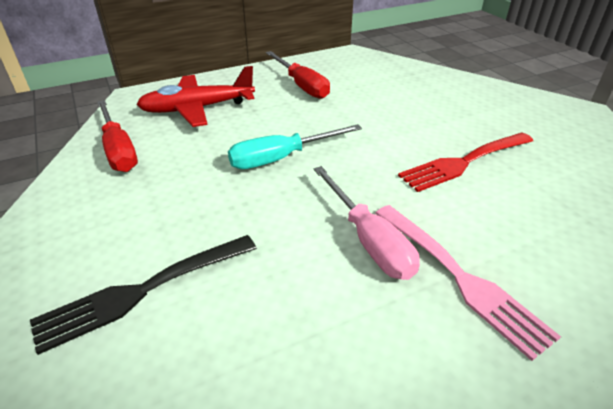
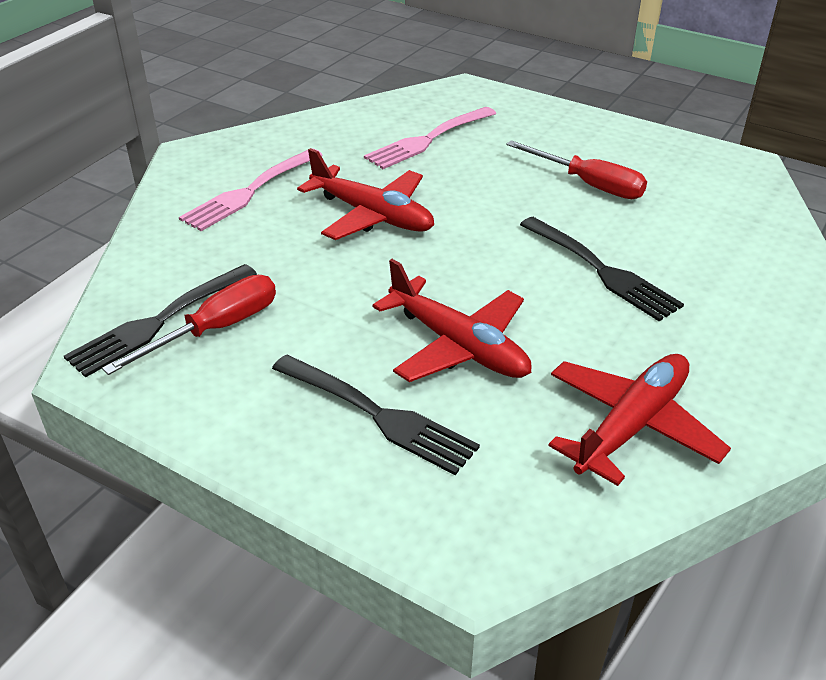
black fork: [30,235,257,355] = 1 -> [64,264,257,378] [272,354,480,475] [520,217,684,321] = 3
pink fork: [375,205,561,361] = 1 -> [179,148,322,231] [364,107,496,169] = 2
pink screwdriver: [314,166,420,280] = 1 -> none = 0
red fork: [398,133,533,192] = 1 -> none = 0
red plane: [136,66,255,127] = 1 -> [297,148,434,240] [372,259,532,382] [548,354,731,486] = 3
turquoise screwdriver: [228,124,362,169] = 1 -> none = 0

